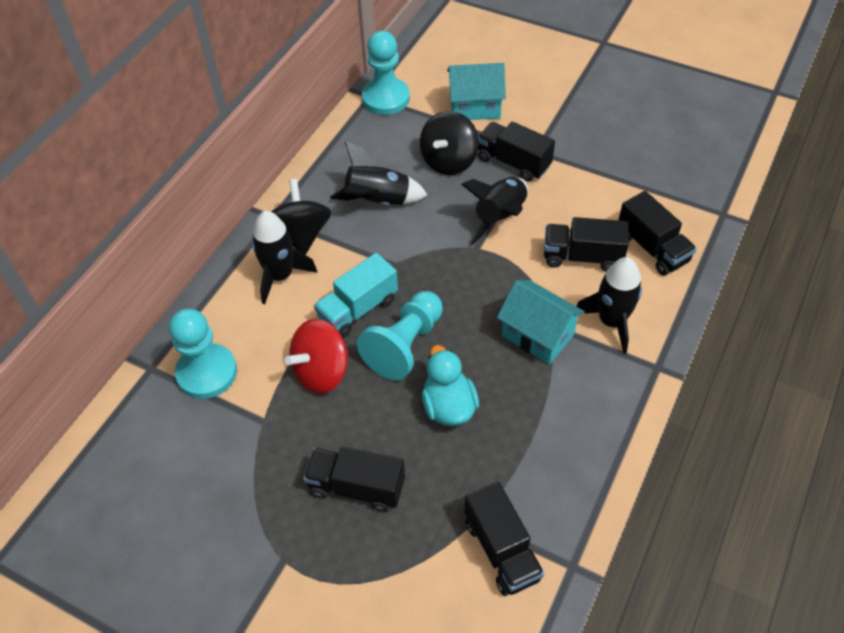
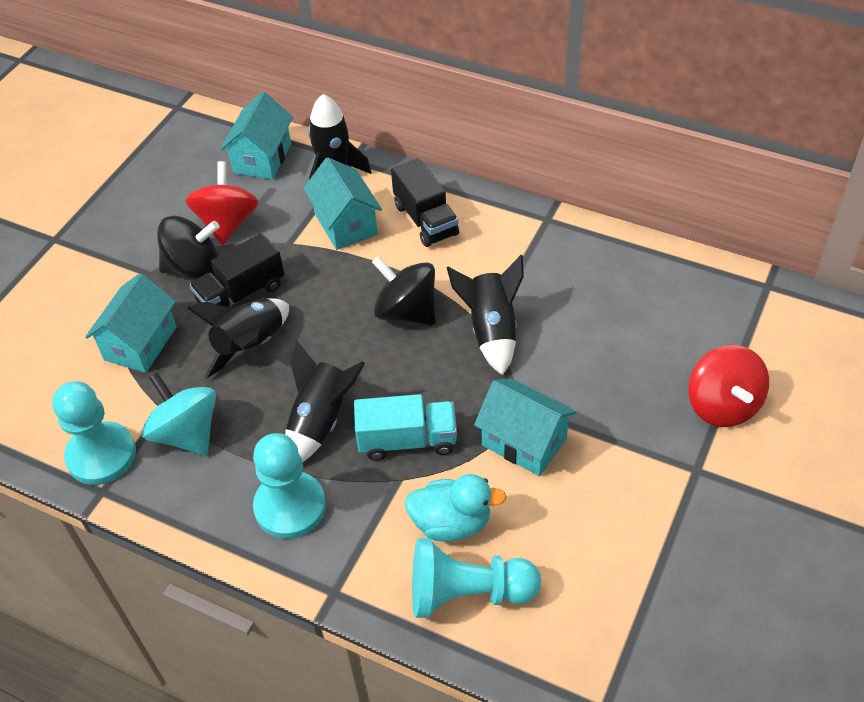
black truck: [303,446,405,512] [465,481,544,596] [478,122,555,182] [544,217,629,271] [619,191,697,276] = 5 -> [189,233,284,307] [391,158,459,247] = 2
red spinning top: [285,319,348,394] = 1 -> [185,161,259,245] [688,345,769,427] = 2
turquoise house: [447,63,506,120] [497,280,585,365] = 2 -> [85,273,177,373] [220,92,293,179] [303,157,382,250] [474,378,576,476] = 4
turquoise spinning top: none = 0 -> [142,372,216,455] = 1

